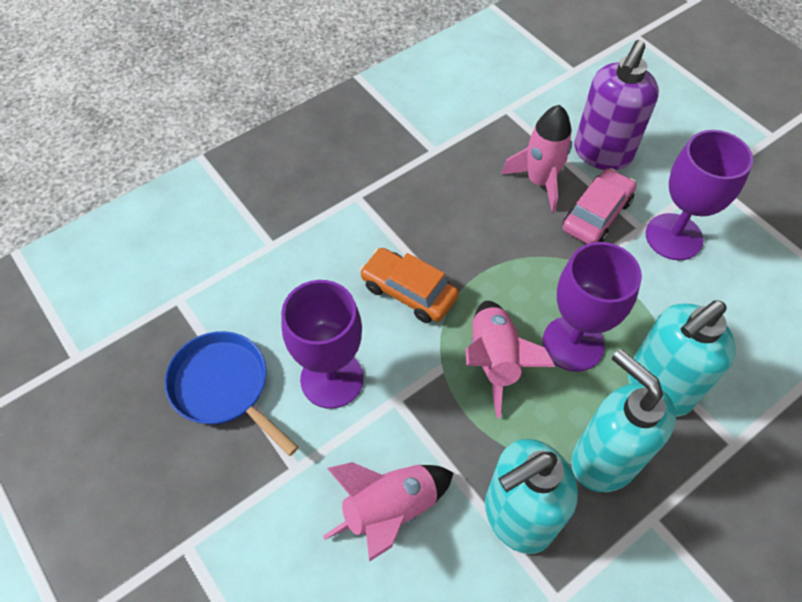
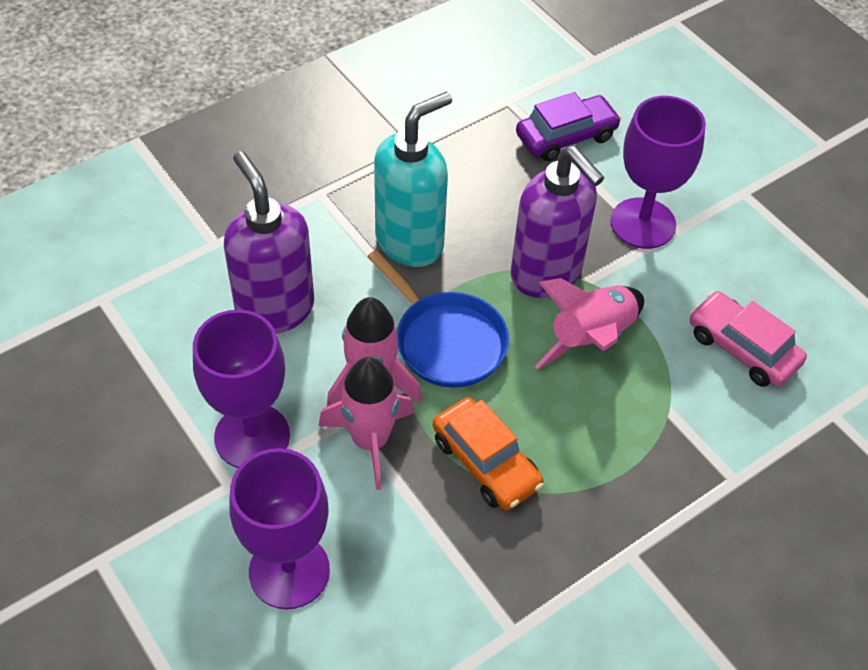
purple car: none = 0 -> [516,92,621,161] = 1
purple soap dispenser: [574,40,659,170] = 1 -> [224,151,314,334] [511,146,605,298] = 2
turquoise soap dispenser: [485,439,578,554] [571,349,676,492] [627,301,736,417] = 3 -> [374,92,452,267] = 1

